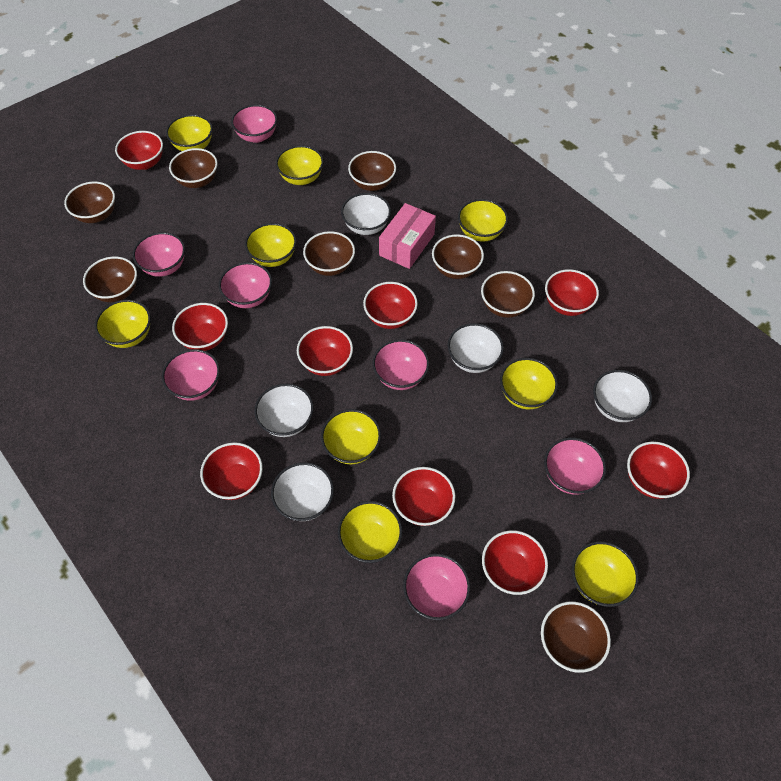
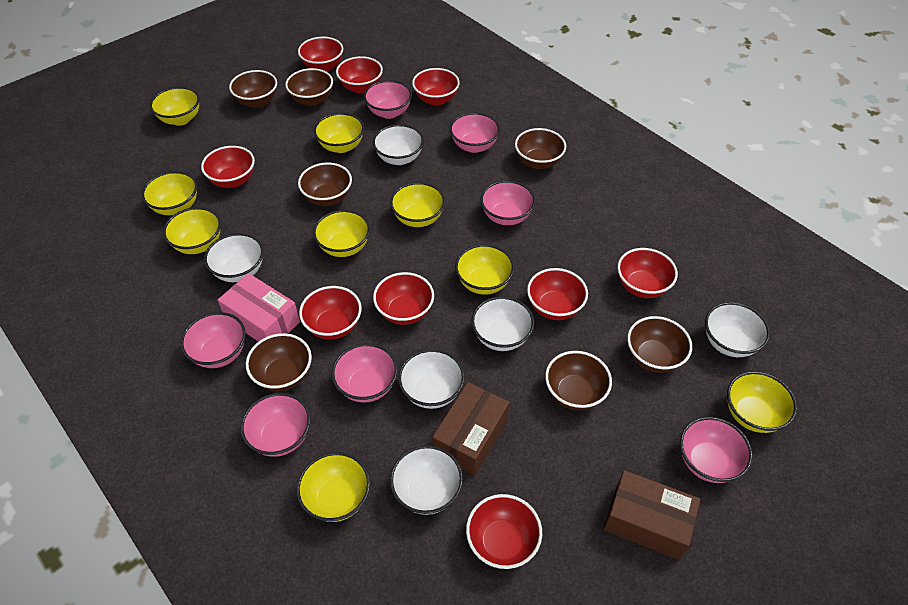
brown bowl: [64,182,115,223] [83,257,137,302] [169,148,218,188] [303,231,355,276] [348,151,396,191] [432,234,484,279] [481,271,535,318] [541,602,611,673] = 8 -> [229,70,277,108] [246,333,312,391] [285,68,333,106] [298,163,352,206] [515,128,566,169] [545,351,612,410] [627,316,692,373] = 7
brown box: none = 0 -> [432,382,510,476] [604,470,700,560] = 2
white bowl: [254,384,314,437] [271,462,334,521] [341,193,391,235] [447,323,504,373] [593,370,652,422] = 5 -> [204,233,264,282] [373,124,424,165] [390,445,463,515] [398,349,465,409] [471,296,534,351] [705,302,770,357] = 6

